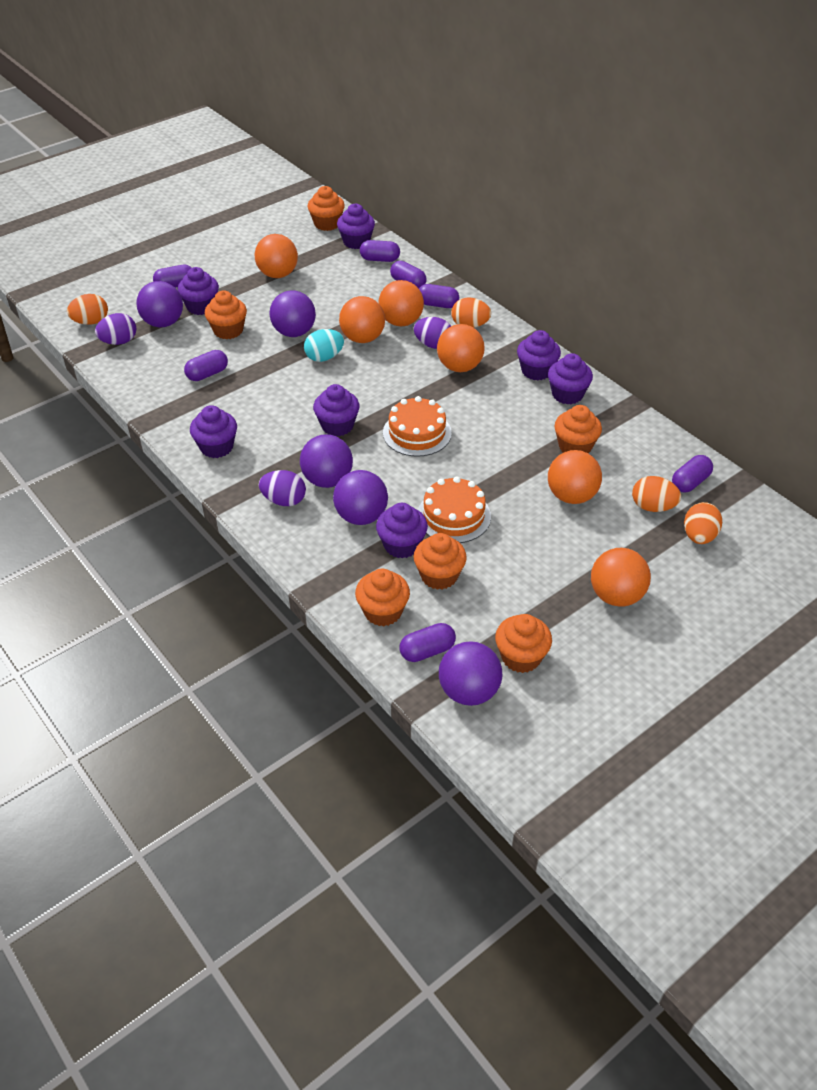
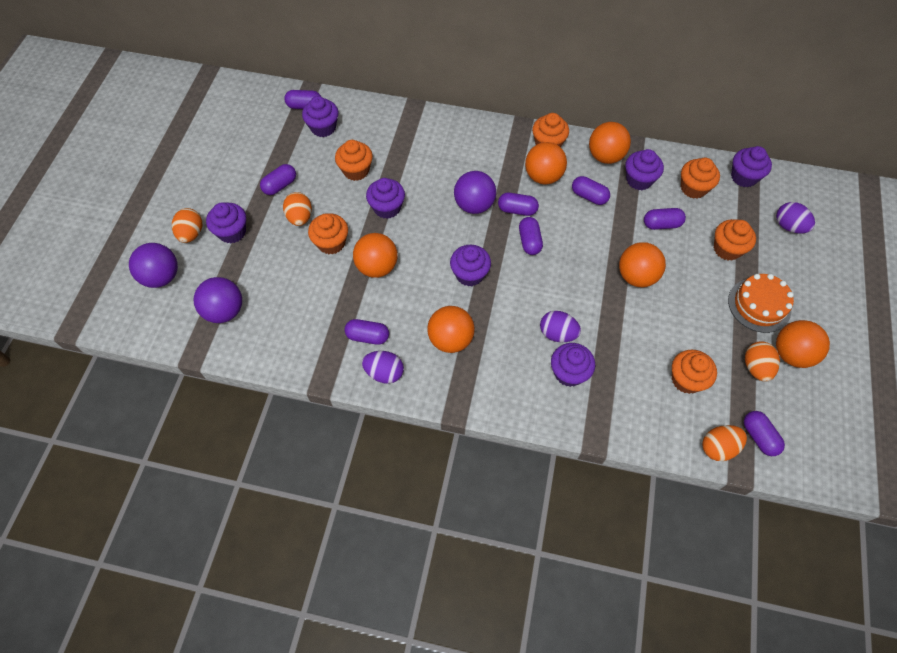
orange cake: [383,396,452,457] [418,476,491,543] = 2 -> [728,274,794,333] = 1
purple ball: [136,281,183,327] [270,290,316,337] [300,435,353,488] [333,470,388,525] [439,641,502,706] = 5 -> [129,243,178,288] [194,277,242,323] [454,171,496,214] = 3
purple capsule: [153,265,192,288] [184,350,228,381] [360,240,400,262] [390,261,427,288] [399,623,456,662] [419,284,459,308] [672,455,713,492] = 7 -> [260,164,296,195] [284,90,321,109] [345,319,389,345] [498,193,539,216] [519,217,543,255] [572,176,610,205] [644,208,686,230] [744,411,785,456] = 8
turquoise egg: [304,329,344,362] = 1 -> none = 0

